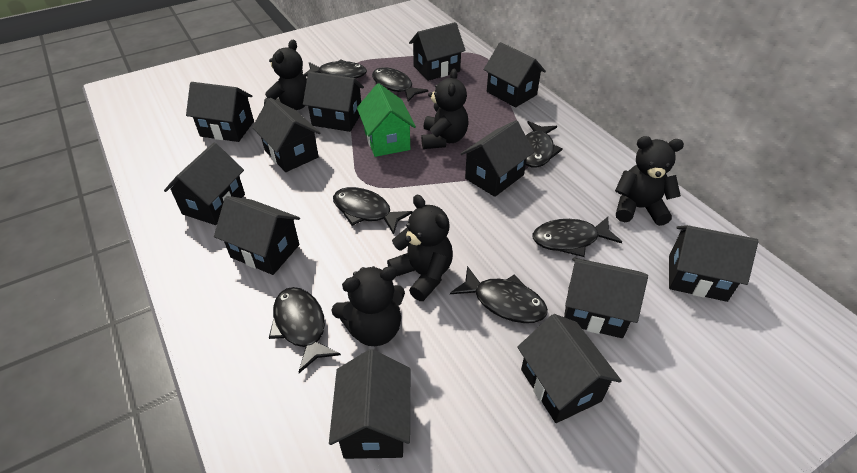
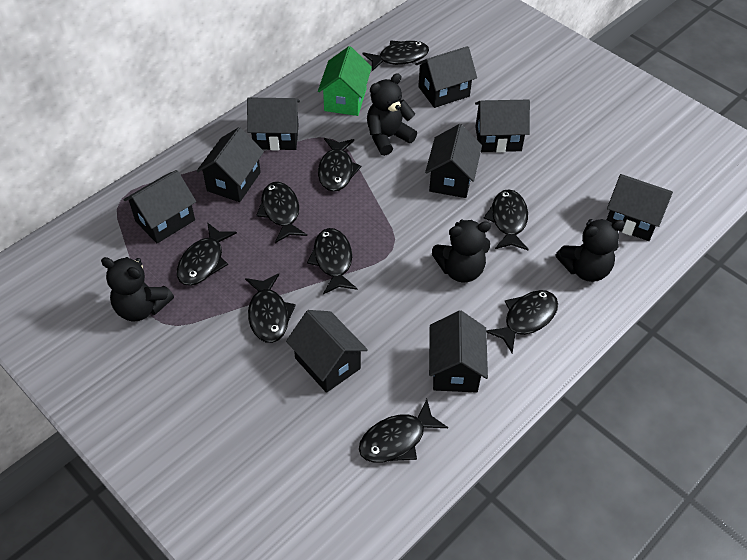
black fish: [269,287,341,373] [303,59,367,78] [333,187,413,235] [372,67,428,102] [450,266,548,323] [526,121,563,168] [532,217,622,257] = 7 -> [177,222,237,286] [245,273,296,343] [256,182,307,243] [307,228,357,294] [318,138,361,192] [359,399,448,463] [362,41,429,71] [484,189,529,250] [486,290,558,353] = 9
black house: [164,142,245,225] [186,82,254,142] [214,196,300,275] [252,98,321,172] [303,72,364,132] [329,349,410,459] [409,22,466,81] [460,120,534,197] [483,42,546,108] [517,314,622,423] [564,258,648,338] [669,225,758,302] = 12 -> [123,170,196,243] [197,127,264,202] [247,98,300,150] [286,310,368,393] [415,46,477,108] [425,124,482,198] [429,310,488,393] [475,100,530,152] [607,174,673,241] = 9
black teddy bear: [264,40,307,110] [332,266,405,346] [387,195,453,301] [421,69,469,149] [615,136,684,226] = 5 -> [101,257,174,321] [367,73,417,156] [432,219,491,283] [556,219,625,282] = 4

